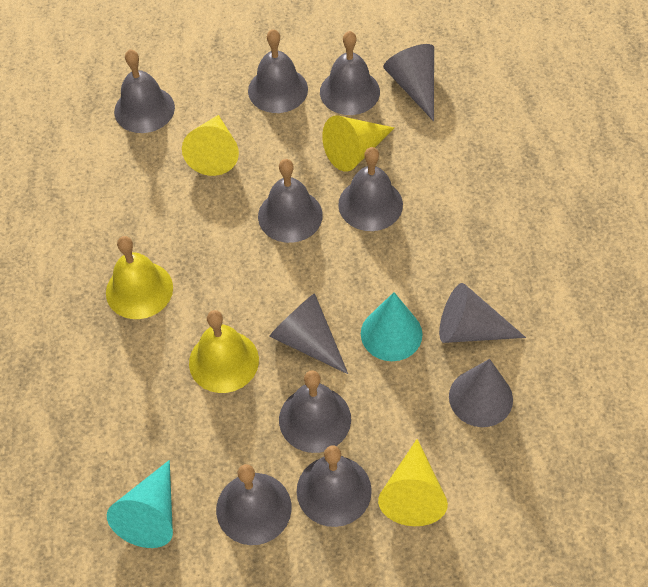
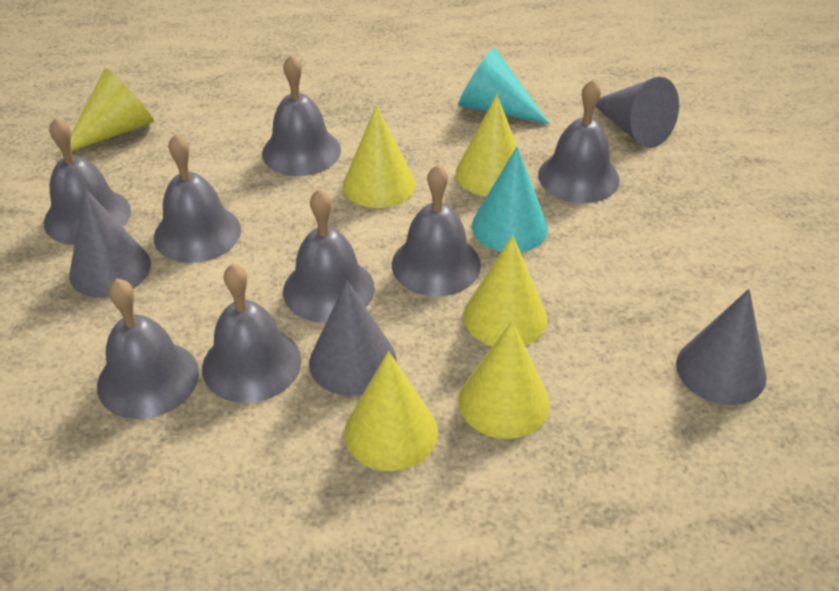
yellow bell: [106,236,173,319] [189,310,259,393] = 2 -> none = 0
yellow cone: [182,115,239,176] [322,116,394,172] [378,439,448,526] = 3 -> [61,68,154,155] [343,105,416,208] [344,351,438,471] [456,94,517,196] [459,321,550,439] [463,235,547,346] = 6

